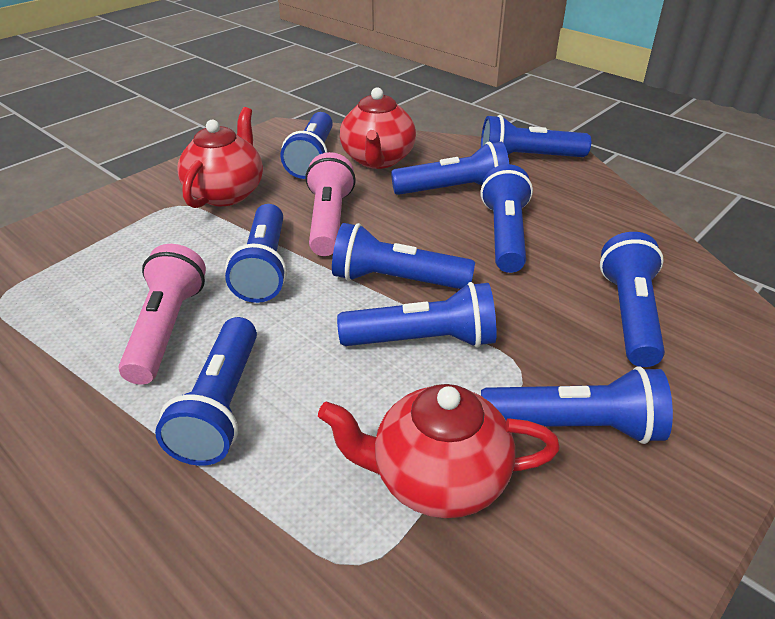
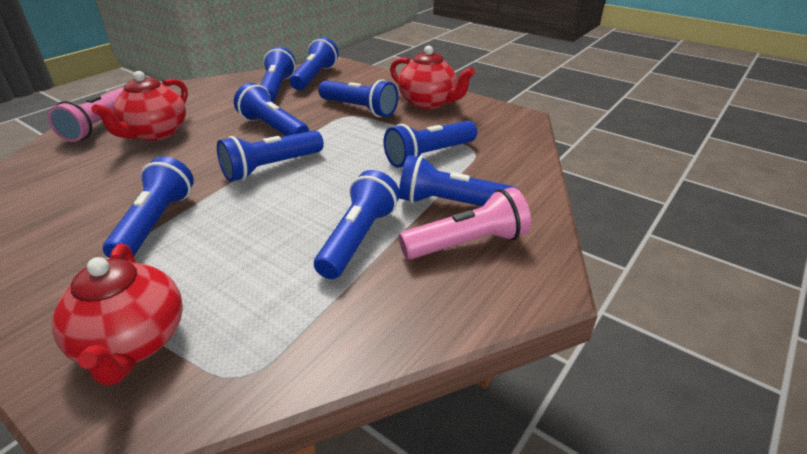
blue flashlight: [155,317,257,466] [225,204,287,303] [281,112,333,179] [332,223,475,289] [337,282,497,348] [391,142,509,195] [480,164,533,273] [481,115,591,157] [481,366,673,444] [600,232,665,367] = 10 -> [103,156,194,259] [217,130,324,182] [234,83,309,136] [260,47,296,103] [290,37,339,90] [314,170,400,279] [318,79,398,117] [384,121,477,168] [399,155,518,206] = 9

